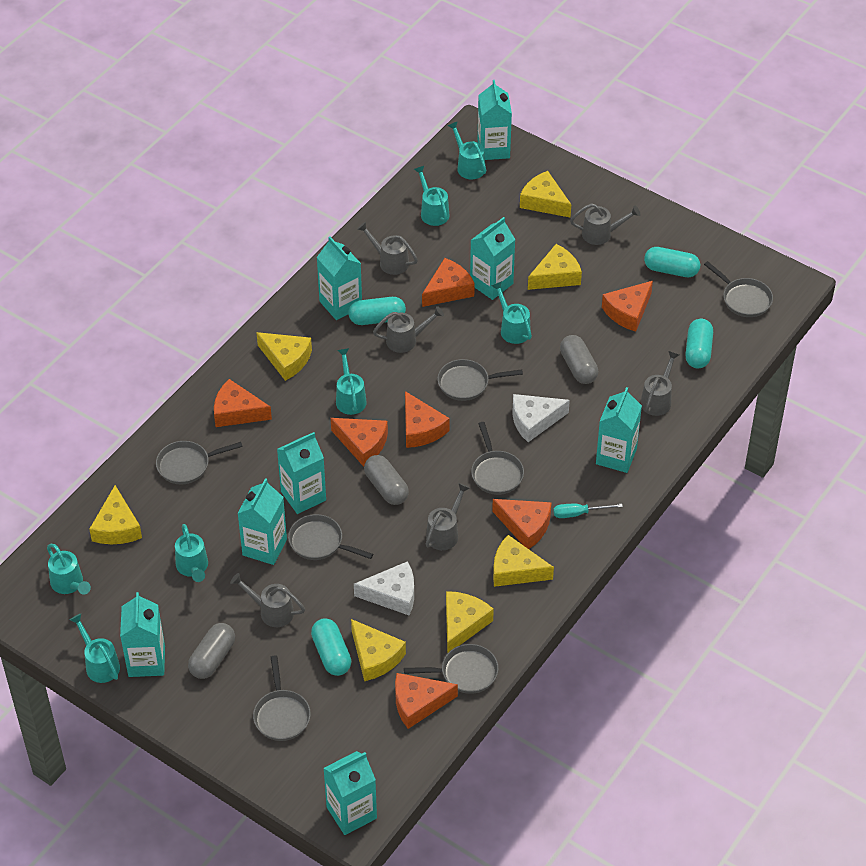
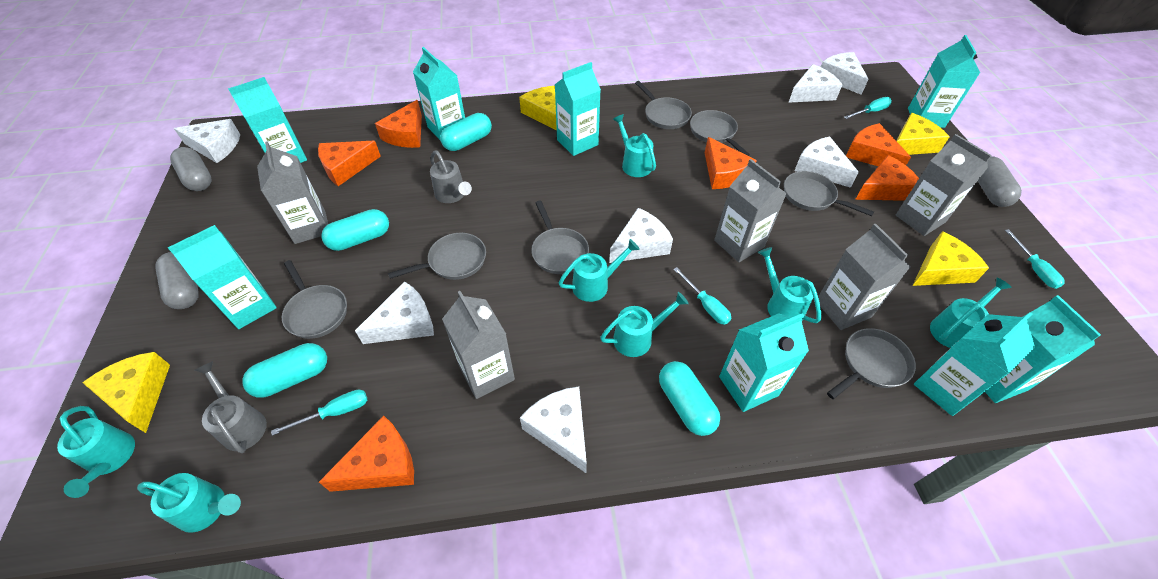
grey carton: none = 0 -> [257,141,328,244] [442,291,515,399] [714,159,787,262] [818,223,910,330] [896,134,992,236] = 5
grey watering can: [230,573,305,627] [357,222,418,275] [373,306,444,353] [426,483,470,550] [570,203,641,245] [640,351,679,416] = 6 -> [195,361,267,453] [430,150,472,203] = 2
orange cheese: [214,379,272,427] [331,418,388,467] [395,673,458,729] [405,391,450,448] [422,258,475,307] [492,499,552,549] [602,281,653,332] = 7 -> [318,141,381,186] [319,415,414,492] [375,100,422,148] [704,137,757,189] [846,123,911,166] [855,155,919,201] = 6
turquoise screwdriver: [553,504,623,518] = 1 -> [271,389,367,436] [673,267,731,325] [844,97,892,119] [1005,229,1065,289] = 4
white cheese: [354,561,414,616] [512,394,570,442] = 2 -> [174,119,240,163] [355,281,434,344] [520,386,587,473] [609,208,673,263] [788,64,843,103] [794,136,859,188] [821,52,869,95] = 7
yellow cheese: [89,485,142,544] [256,332,312,381] [351,619,406,681] [446,591,494,654] [493,535,554,587] [520,171,571,218] [528,244,582,290] = 7 -> [82,352,170,433] [519,86,557,131] [896,113,950,155] [912,231,989,286] = 4

